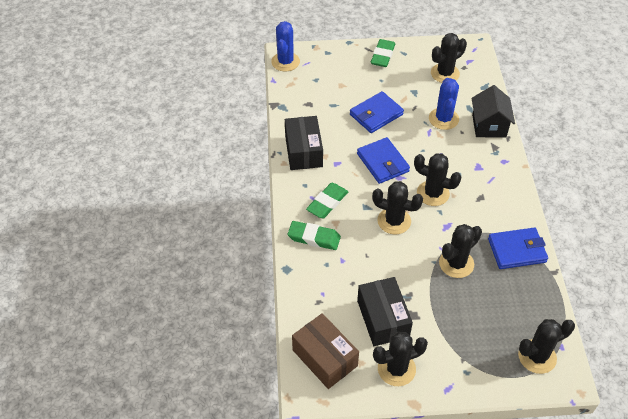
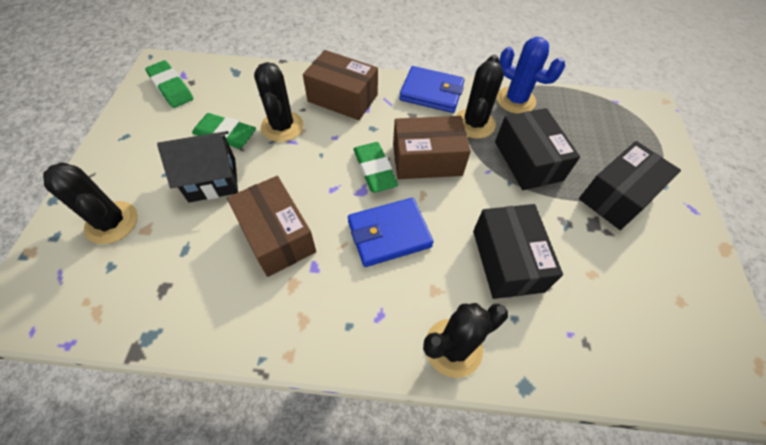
black box: [285,116,323,170] [357,277,413,346] = 2 -> [473,204,563,299] [495,108,580,190] [579,141,681,230] = 3
black cactus: [372,181,423,235] [373,332,428,386] [414,153,462,206] [431,33,467,83] [439,224,482,278] [518,319,575,374] = 6 -> [43,162,138,244] [254,62,303,142] [423,303,508,378] [456,55,504,139] = 4
blue cactus: [271,21,300,71] [429,78,459,130] = 2 -> [497,37,565,114] = 1
blue wallet: [350,91,404,133] [357,137,410,184] [488,228,548,269] = 3 -> [348,198,434,267] [399,66,465,113] = 2
brown box: [292,313,359,389] = 1 -> [227,176,316,277] [303,50,378,120] [393,116,471,179] = 3

